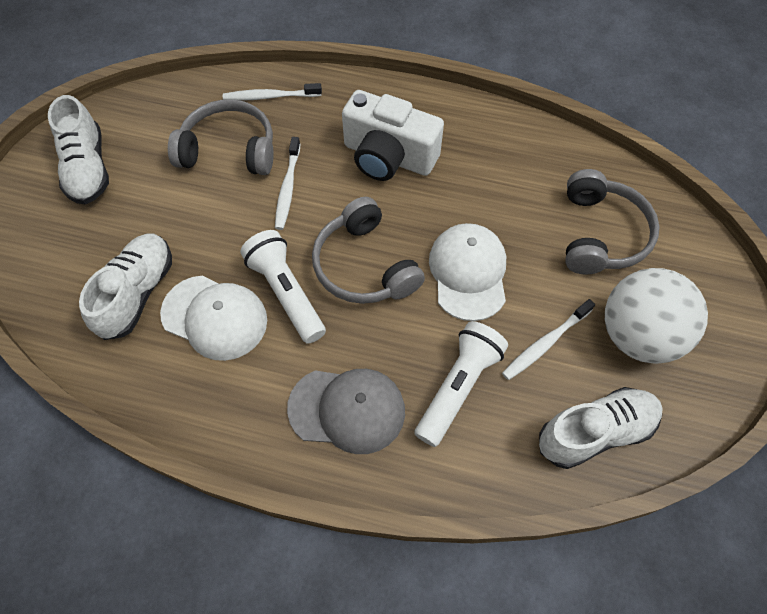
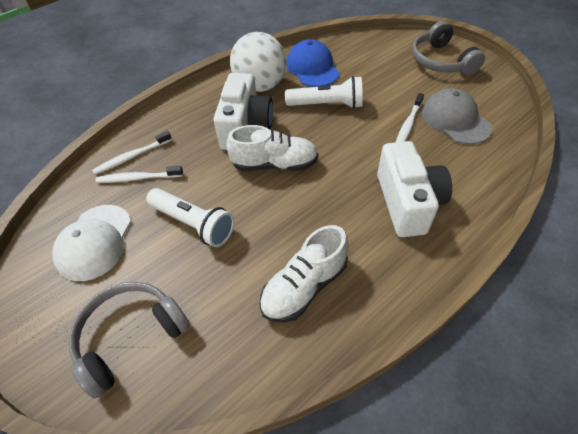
blue cap: none = 0 -> [286,39,340,87] = 1
grey headphones: [168,99,274,175] [312,197,425,304] [565,169,660,275] = 3 -> [69,282,190,399] [412,21,485,75] = 2
white camera: [342,90,444,181] = 1 -> [214,73,273,150] [377,141,452,237] = 2
white cap: [160,275,267,361] [429,223,506,321] = 2 -> [52,205,131,281] = 1
white shoe: [48,95,109,205] [79,233,172,340] [539,387,663,469] = 3 -> [226,125,318,171] [259,225,349,322] = 2

